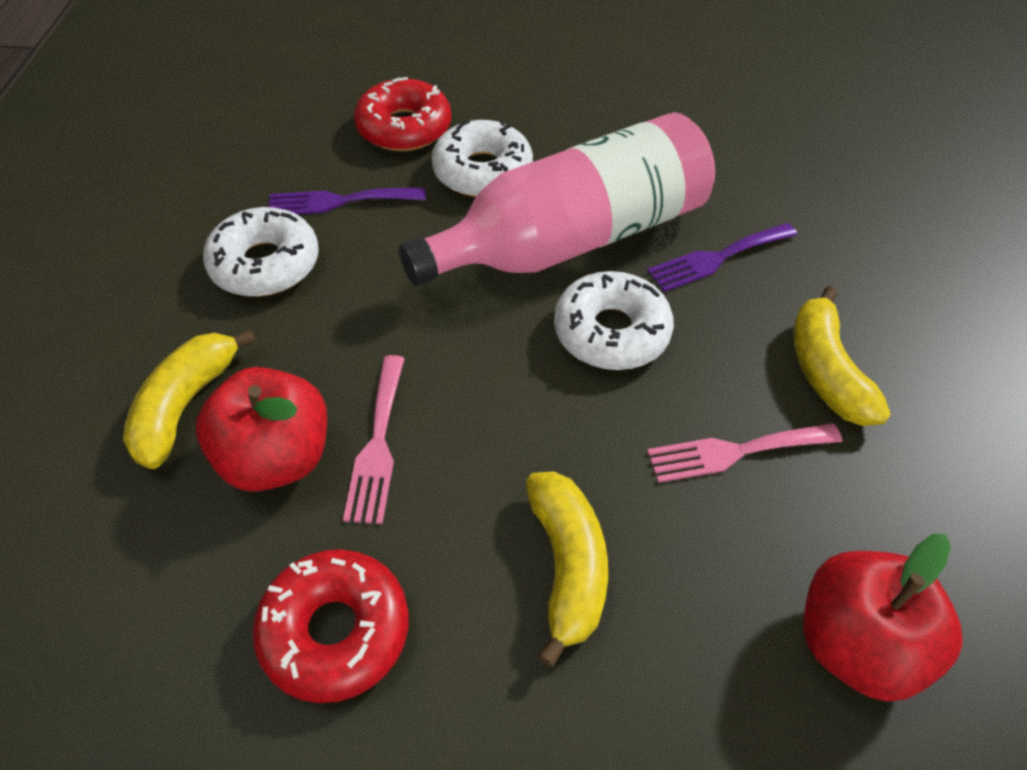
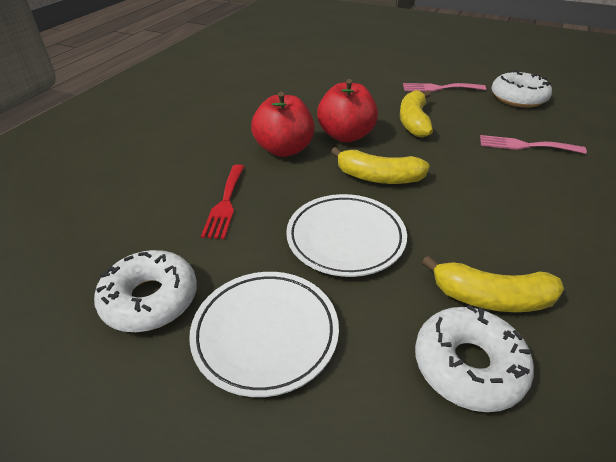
pink bottle: [399,112,715,286] = 1 -> none = 0
purple fork: [269,188,426,215] [647,223,798,292] = 2 -> none = 0
red donut: [252,549,409,703] [354,77,451,151] = 2 -> none = 0
red fork: none = 0 -> [201,164,245,239] = 1
white plate: none = 0 -> [189,272,339,397] [286,194,407,277] = 2

